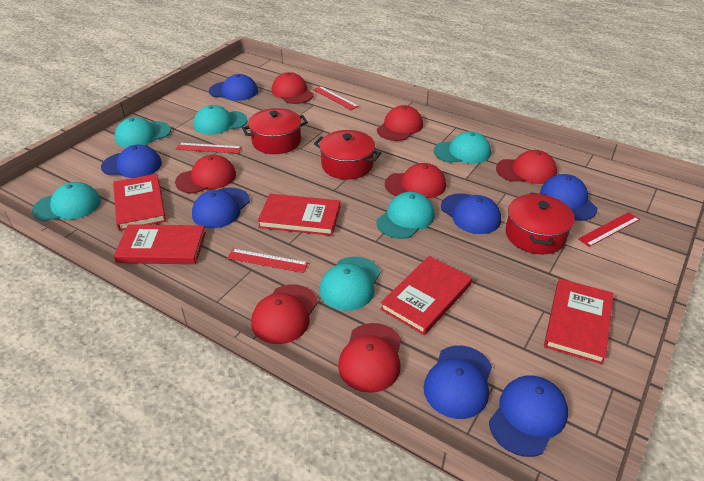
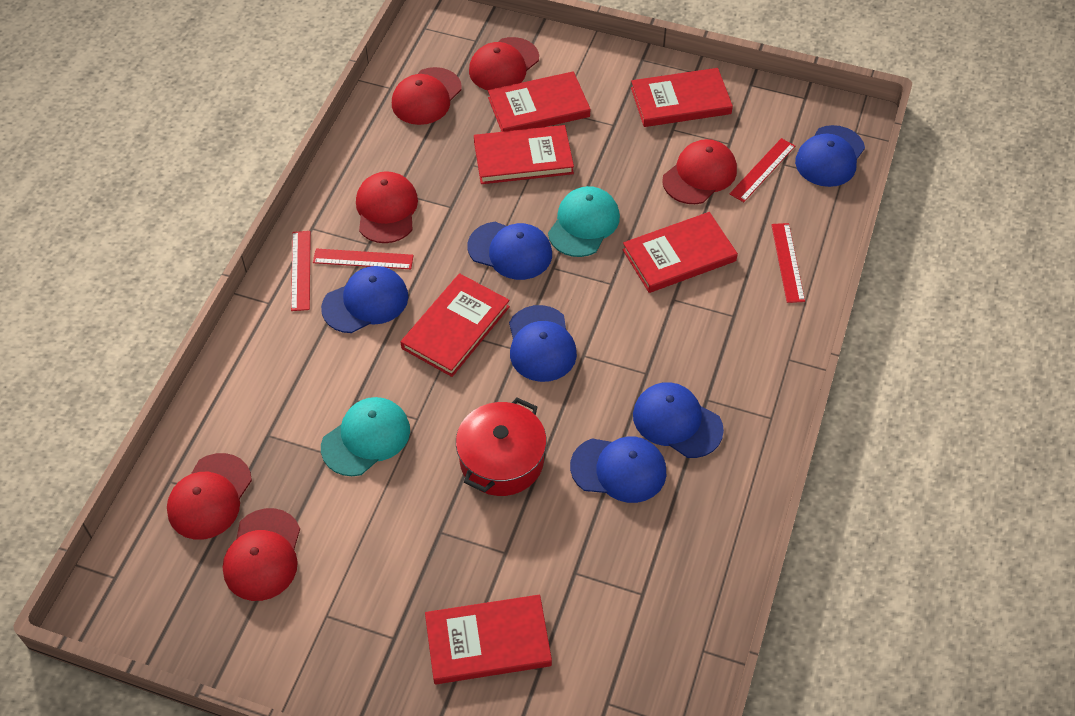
blue cap: [101,144,162,178] [192,188,250,228] [209,74,258,101] [424,345,492,419] [441,193,501,234] [489,376,568,457] [540,174,597,221] = 7 -> [321,266,408,333] [468,222,552,280] [509,305,577,382] [570,436,666,503] [633,382,724,458] [795,125,865,187] = 6
red book: [113,174,166,231] [113,224,206,264] [258,194,340,236] [380,256,472,335] [544,279,614,365] = 5 -> [401,273,510,377] [425,595,552,684] [474,125,574,184] [488,71,591,132] [622,212,738,293] [631,68,733,127] = 6
red cap: [175,155,236,194] [251,284,318,344] [272,72,314,104] [338,323,401,393] [377,105,423,141] [385,163,446,198] [496,150,557,184] = 7 -> [167,453,252,540] [223,508,300,601] [356,171,418,243] [392,67,462,125] [469,37,539,90] [662,139,737,204] = 6
red pot: [242,108,308,154] [314,130,381,180] [505,193,575,254] = 3 -> [456,398,547,496] = 1
turquoise cap: [32,182,101,221] [115,117,171,148] [194,105,248,135] [320,257,380,311] [376,192,435,239] [434,131,491,164] = 6 -> [321,397,410,476] [548,186,620,257] = 2

